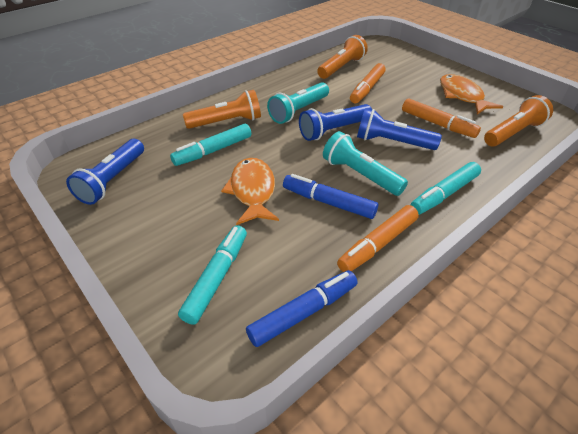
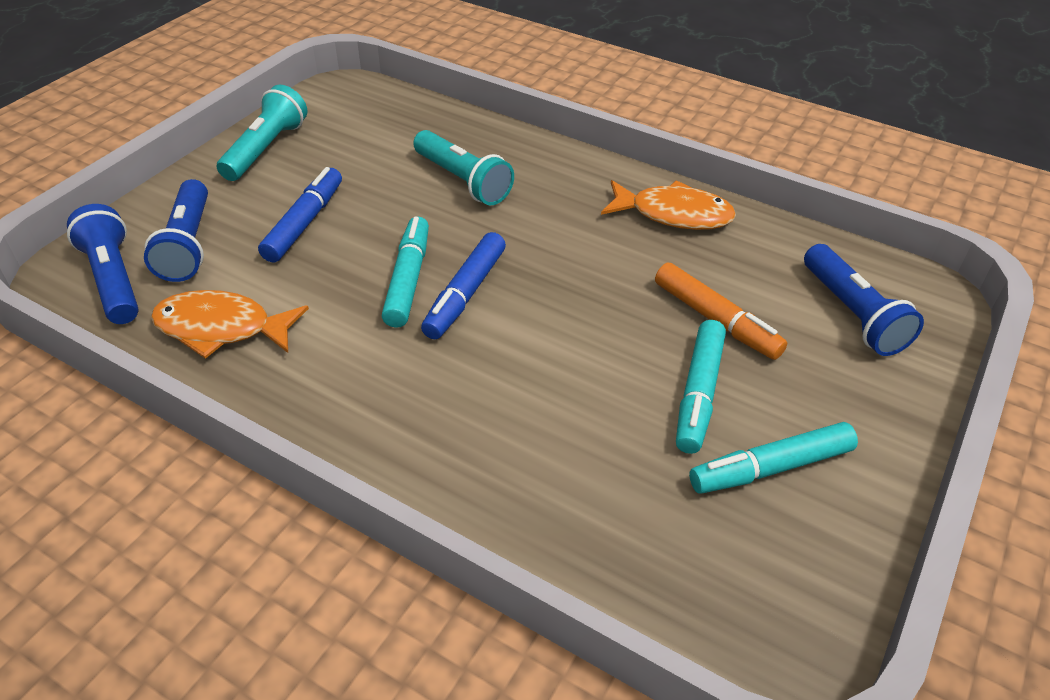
orange flashlight: [183,90,261,129] [317,35,368,79] [484,95,553,146] = 3 -> none = 0
orange marker: [337,205,419,272] [350,63,386,104] [402,98,481,138] = 3 -> [655,262,787,360] = 1

